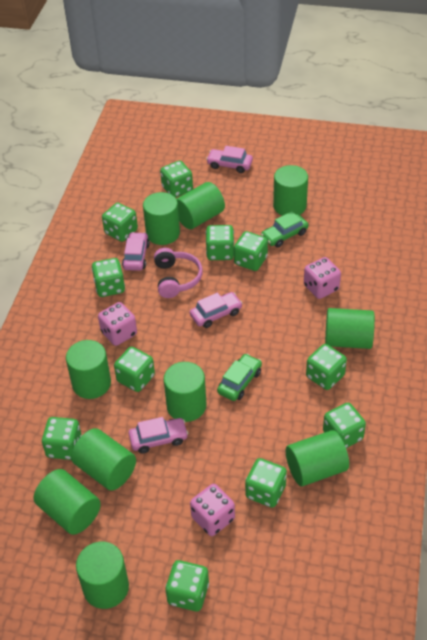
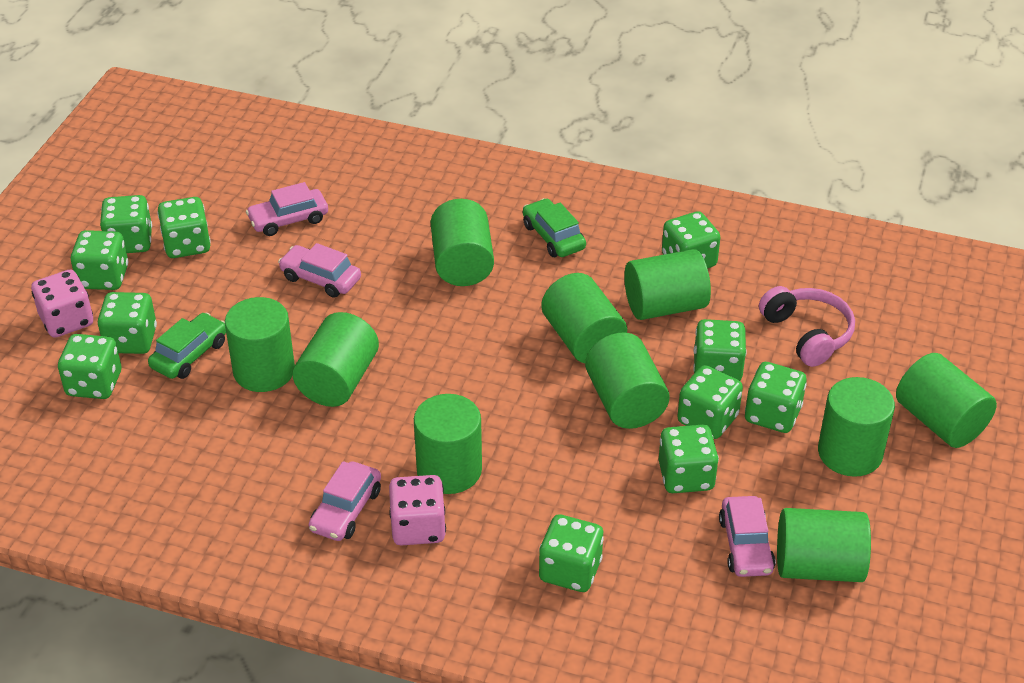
pink dice: [98,302,137,346] [190,484,235,536] [304,257,341,299] = 3 -> [31,270,93,338] [389,475,446,545] = 2

